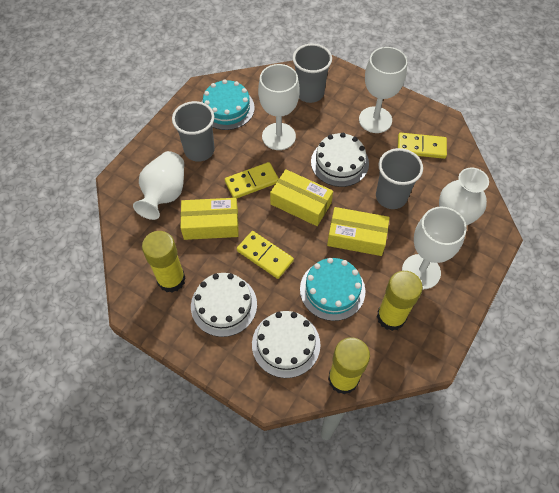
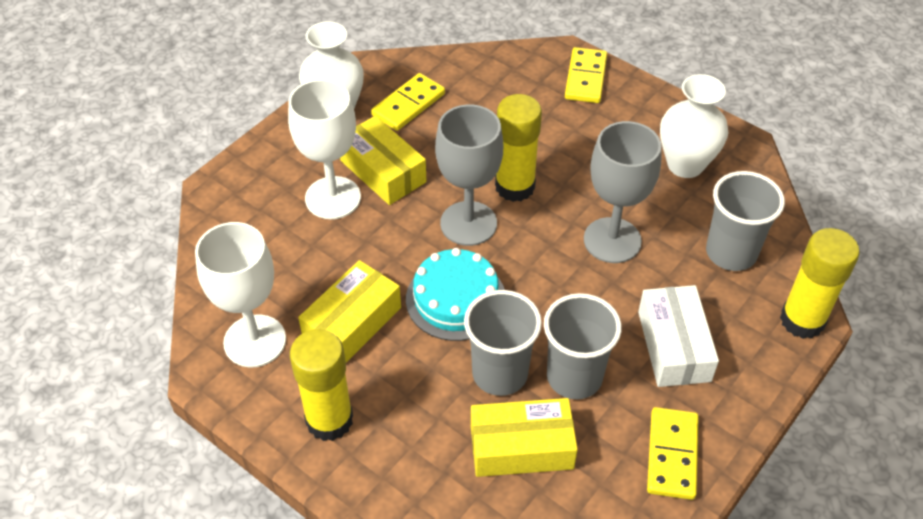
grey goblet: none = 0 -> [435,105,503,246] [584,121,661,263] = 2
turquoise cake: [202,79,255,130] [300,258,366,321] = 2 -> [406,248,505,341] = 1
white box: none = 0 -> [638,285,719,387] = 1
white cake: [191,273,257,337] [252,311,321,378] [311,133,369,187] = 3 -> none = 0
white goblet: [258,64,300,150] [359,47,407,133] [402,206,467,289] = 3 -> [195,222,286,367] [288,79,361,219] = 2

